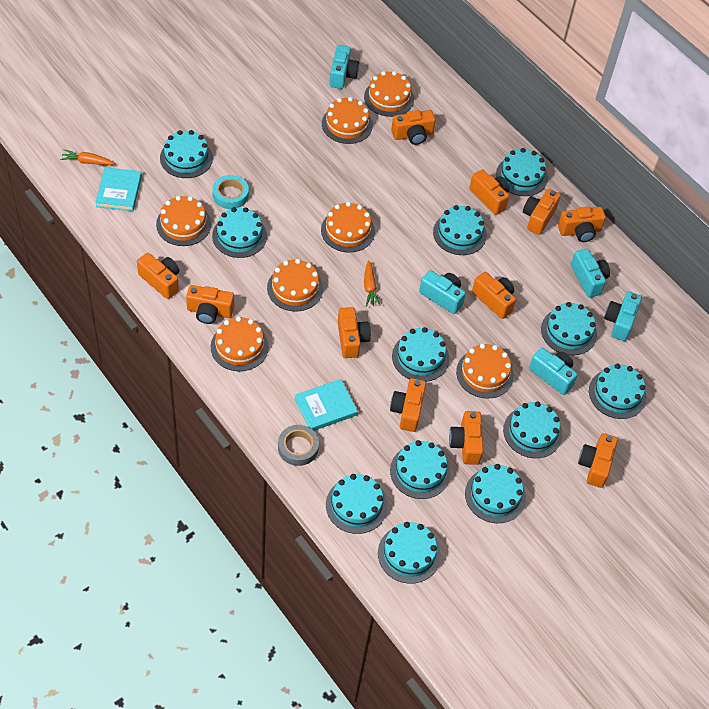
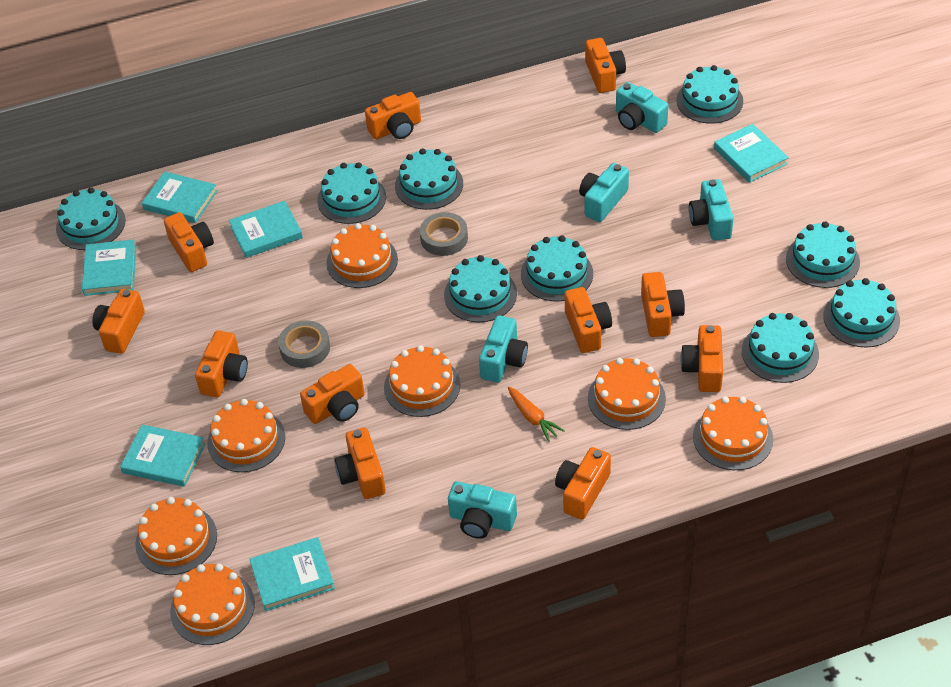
grey tape: [278,425,319,466] = 1 -> [278,320,330,368] [420,212,468,256] = 2
orange carrot: [60,149,115,165] [364,260,381,307] = 2 -> [508,387,565,442] = 1
turquoise book: [95,167,142,211] [294,379,358,431] = 2 -> [82,240,136,296] [120,424,205,487] [142,171,218,223] [229,201,303,258] [249,537,335,611] [714,124,789,183] = 6
turquoise cake: [160,130,213,178] [212,207,267,258] [326,474,388,534] [378,522,441,584] [390,440,451,499] [392,327,449,382] [433,205,487,255] [465,464,526,523] [496,148,548,196] [503,401,562,458] [541,302,597,355] [589,364,646,419] = 12 -> [56,188,126,250] [317,162,386,224] [395,149,463,210] [444,255,517,322] [521,235,593,301] [676,65,743,124] [742,313,819,383] [786,221,860,288] [823,278,900,348] = 9
turquoise tape: [212,175,249,209] = 1 -> none = 0

